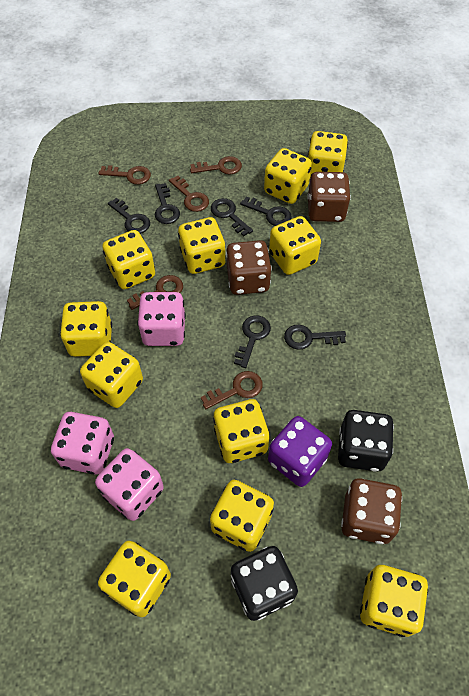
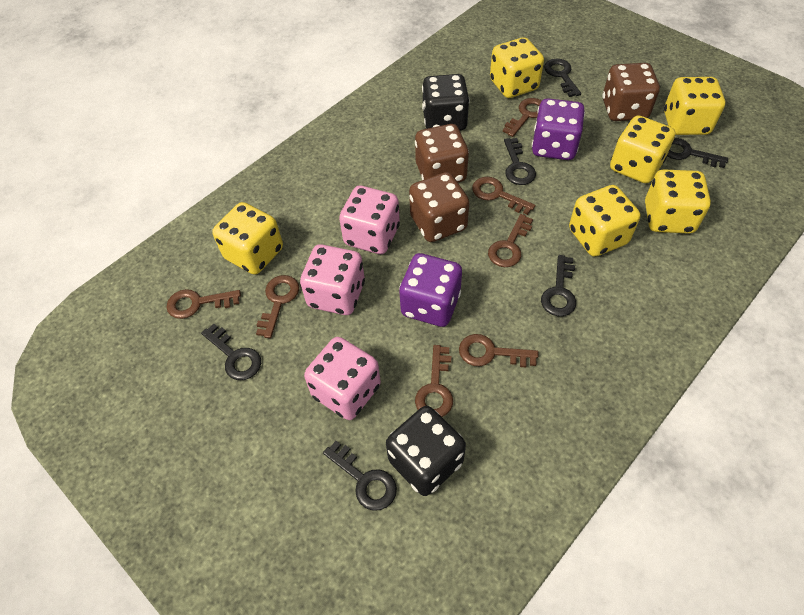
brown key: [98,165,151,185] [127,275,183,310] [169,175,209,212] [190,156,242,175] [201,371,263,409] = 5 -> [166,289,241,319] [256,275,299,338] [415,345,453,417] [459,334,538,367] [472,177,535,215] [488,214,533,267] [503,98,542,137] = 7
purple dice: [268,416,332,487] = 1 -> [399,253,462,327] [532,98,585,160] = 2
yellow dice: [60,301,112,357] [80,342,143,408] [98,541,171,617] [102,230,155,289] [178,217,226,274] [210,480,274,552] [213,399,269,463] [264,148,312,204] [269,216,321,275] [308,131,348,178] [360,565,428,637] = 11 -> [212,202,283,275] [490,37,544,98] [569,185,641,257] [610,115,675,183] [645,170,711,234] [664,77,725,135] = 6

